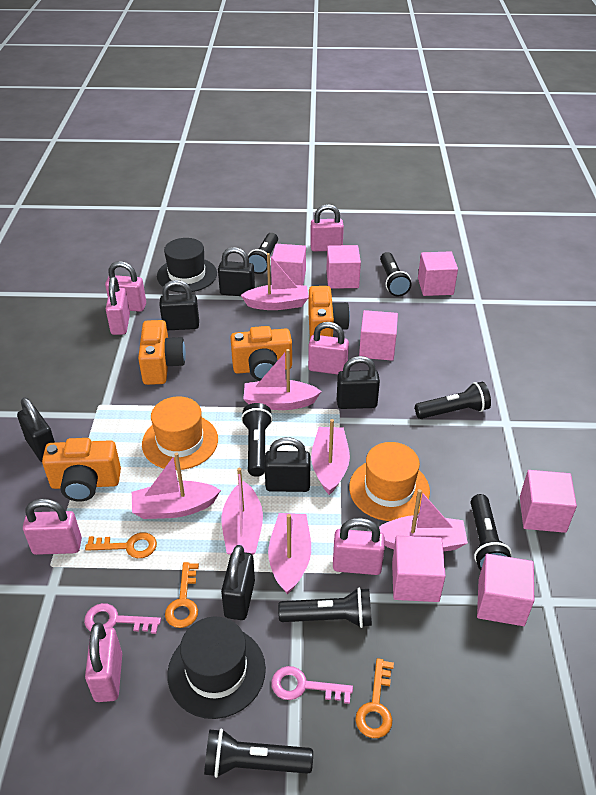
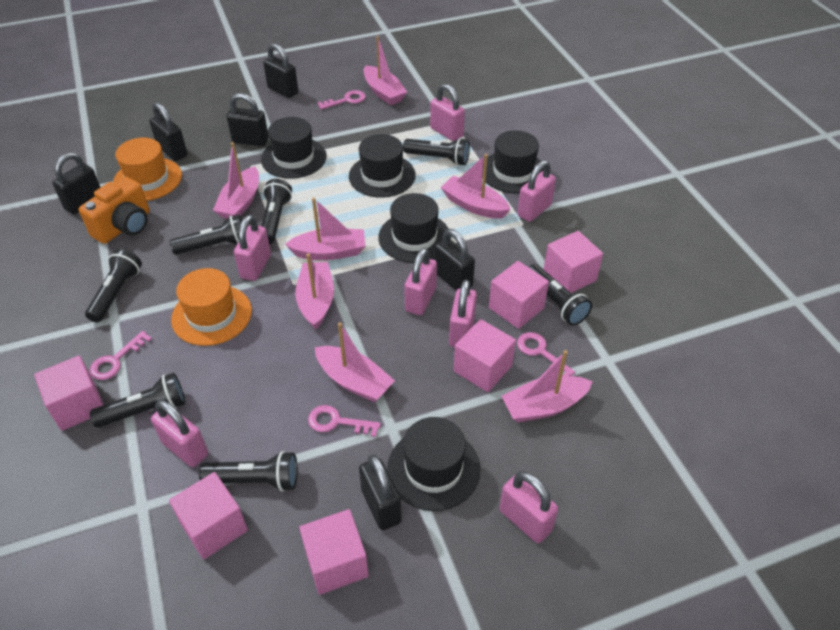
black hat: [157,238,217,293] [167,617,266,719] = 2 -> [261,117,327,179] [349,134,416,198] [378,193,451,263] [387,417,481,511] [482,130,544,194] = 5
orange camera: [42,438,121,502] [138,320,186,385] [230,326,292,381] [308,286,350,338] = 4 -> [79,177,150,244] = 1
orange key: [85,532,157,558] [165,562,199,628] [355,658,394,738] = 3 -> none = 0
pink cube: [272,244,306,285] [326,245,361,289] [359,310,398,361] [392,536,446,602] [418,251,458,296] [477,554,534,626] [520,470,577,533] = 7 -> [34,356,104,431] [169,472,248,559] [299,509,369,595] [454,319,516,392] [489,261,549,329] [543,231,603,293] = 6
pink key: [84,603,161,634] [271,666,353,704] = 2 -> [90,331,152,380] [308,405,381,437] [317,90,366,110] [517,332,575,376] = 4

